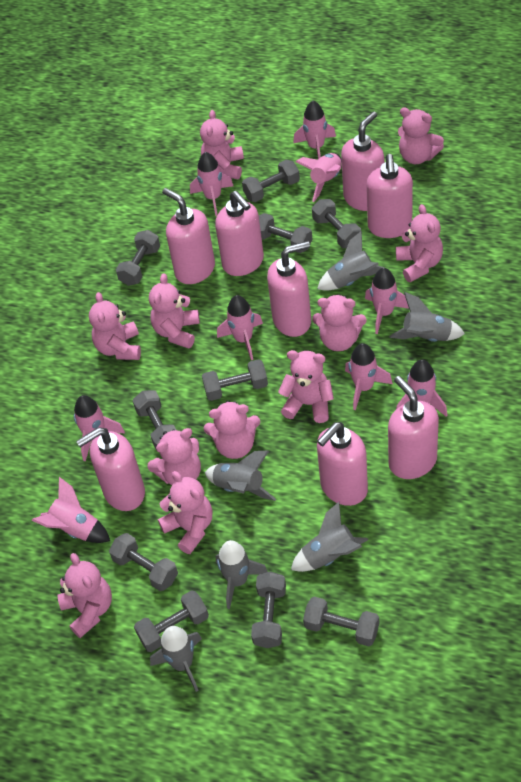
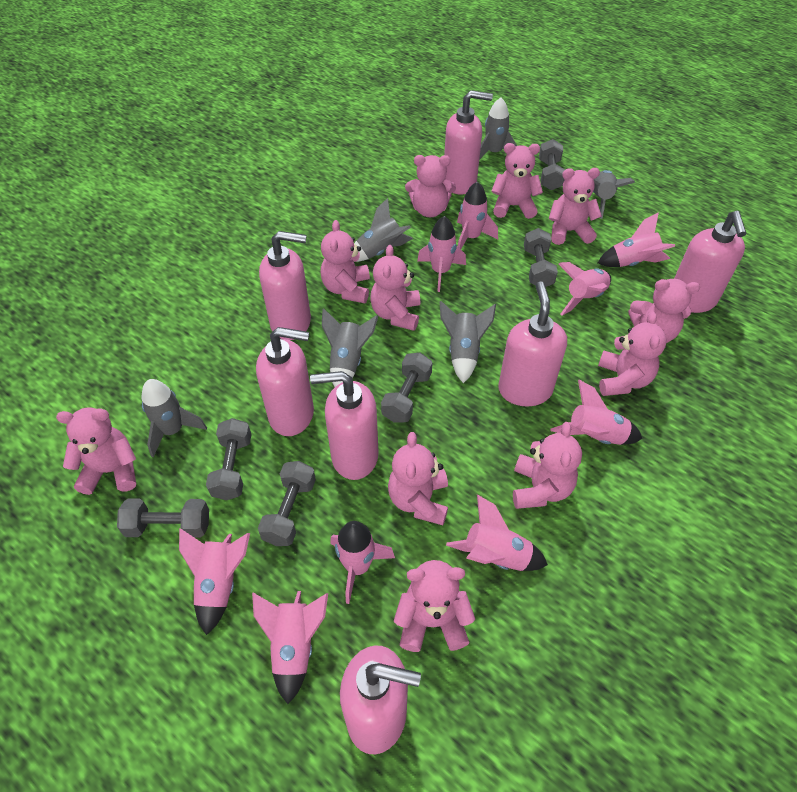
grey dumbbell: [109,533,178,591] [116,230,160,286] [133,390,176,451] [134,590,209,652] [202,359,268,401] [242,160,300,202] [251,571,286,648] [259,213,312,253] [303,596,379,647] [312,199,361,248] = 10 -> [117,499,209,538] [206,418,251,500] [258,461,316,546] [381,353,433,423] [524,228,558,287] [539,139,565,190] = 6
pink soap dispenser: [76,427,145,511] [162,188,215,284] [215,191,264,276] [267,241,311,337] [317,422,368,506] [341,111,384,211] [366,154,413,238] [388,376,439,479] = 8 -> [256,327,314,436] [259,231,311,340] [310,371,379,480] [340,645,421,754] [444,90,493,195] [498,281,567,406] [674,211,747,313] = 7

